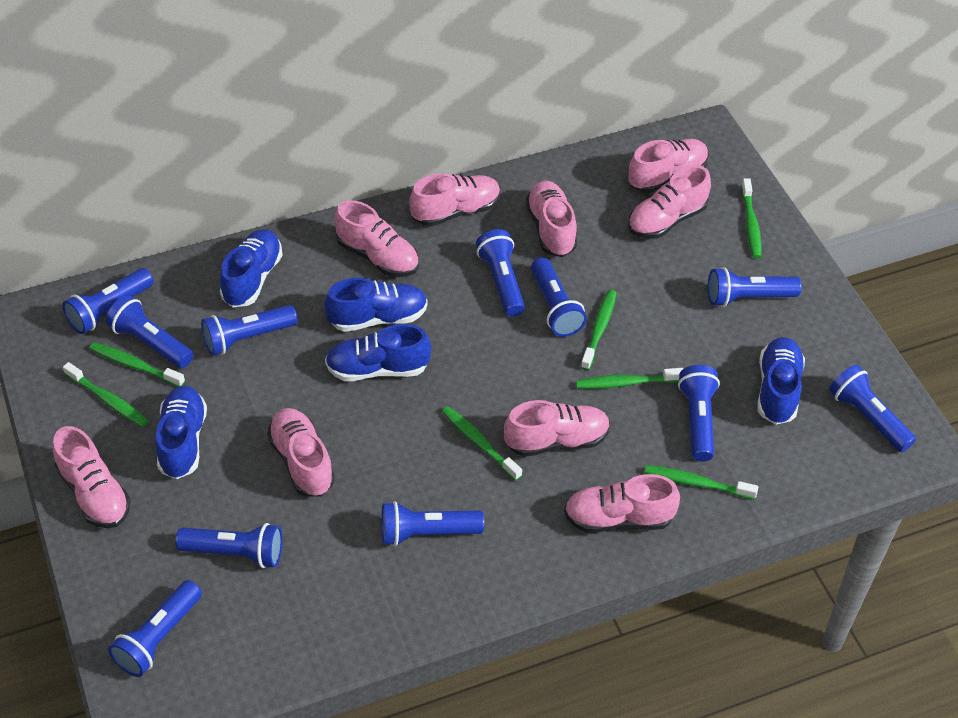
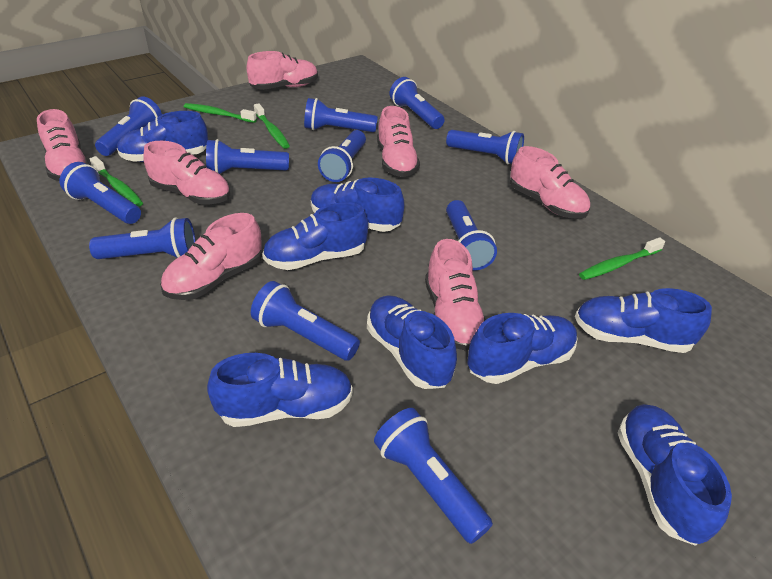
blue shoe: [155,386,207,479] [220,229,283,307] [325,278,428,332] [325,324,431,381] [758,337,805,425] = 5 -> [117,111,208,162] [207,353,353,427] [262,202,368,270] [311,178,405,232] [367,295,457,389] [467,313,578,384] [575,288,712,353] [618,404,732,546] = 8
green toothbrush: [63,362,148,427] [90,342,185,387] [442,406,522,481] [576,368,683,389] [581,290,617,370] [644,465,758,499] [741,178,761,258] = 7 -> [90,156,143,207] [184,103,257,123] [254,103,290,149] [579,237,665,280] = 4
pink shoe: [53,426,131,528] [267,408,335,497] [335,200,419,277] [409,173,500,226] [504,400,610,457] [526,181,577,257] [564,474,680,533] [628,139,709,193] [628,165,711,239] = 9 -> [37,109,89,181] [143,141,230,204] [160,213,262,300] [246,51,318,90] [377,106,420,177] [425,239,486,351] [510,146,590,219] = 7

